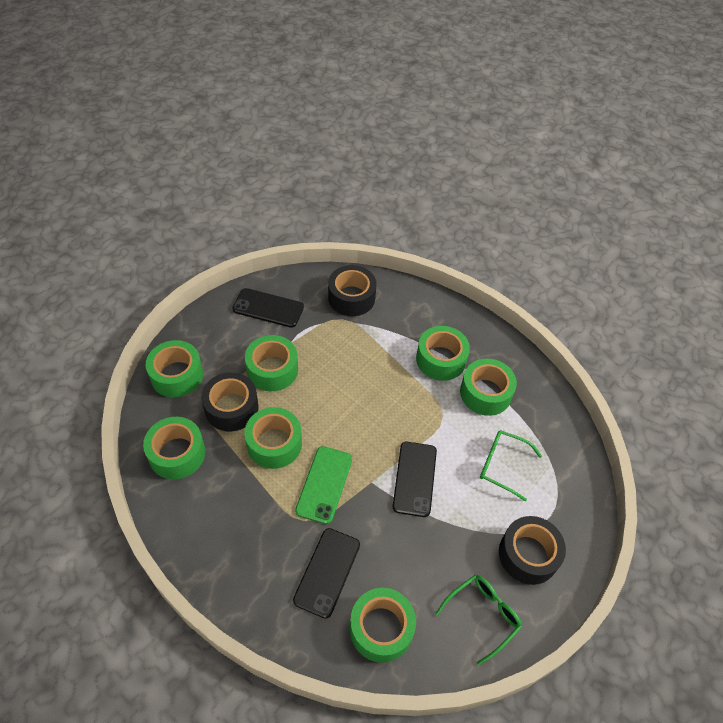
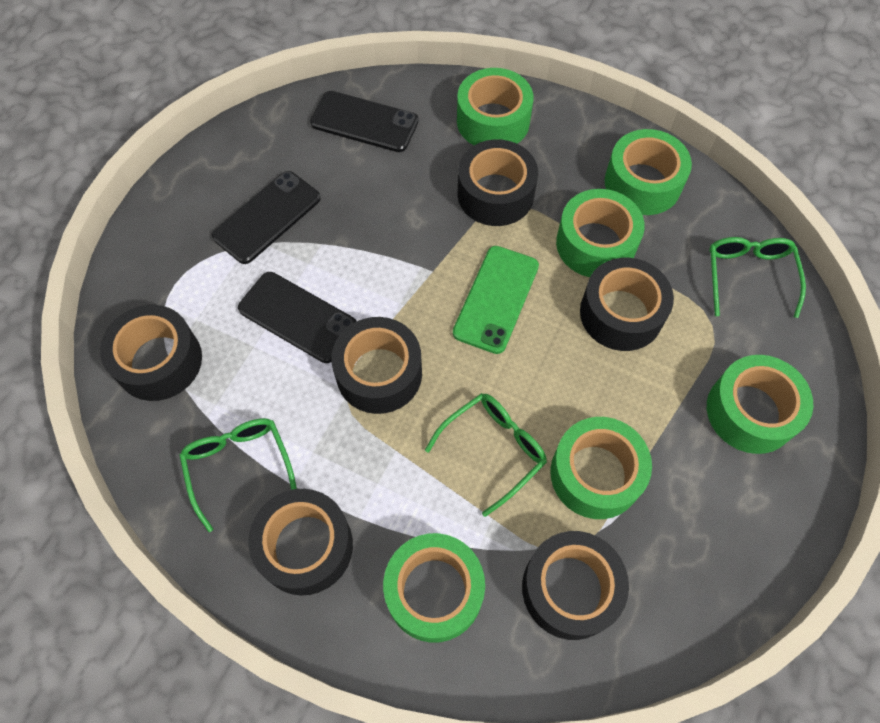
black tape: [201,372,259,431] [328,265,377,316] [499,516,566,585] = 3 -> [100,305,202,401] [248,489,353,596] [331,317,422,414] [458,139,538,226] [522,531,629,640] [580,258,674,351] = 6
green glasses: [435,575,522,666] [480,430,542,501] = 2 -> [179,418,297,532] [425,393,547,517] [709,237,806,318] = 3
green tape: [143,417,205,479] [146,340,203,397] [245,335,298,391] [245,407,302,469] [350,588,416,663] [416,326,470,381] [460,358,517,416] = 7 -> [383,533,485,643] [457,68,533,145] [550,417,652,519] [556,189,645,277] [605,129,692,215] [707,355,813,454] = 6

